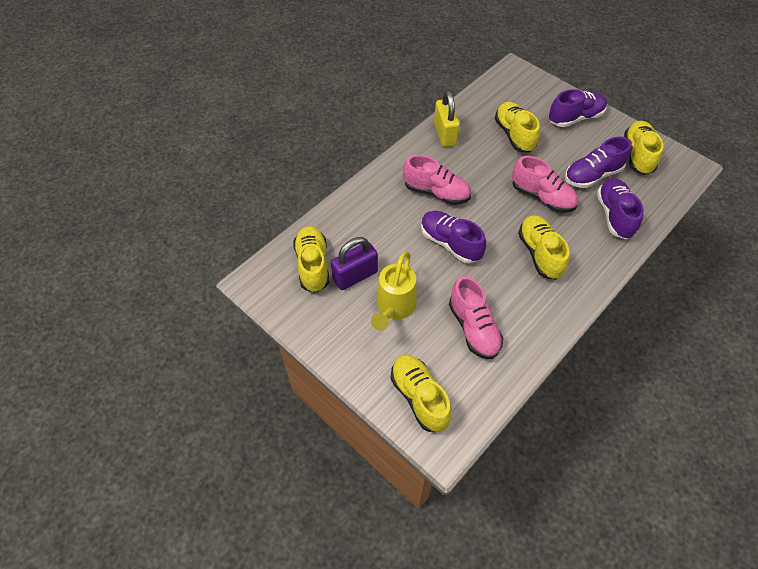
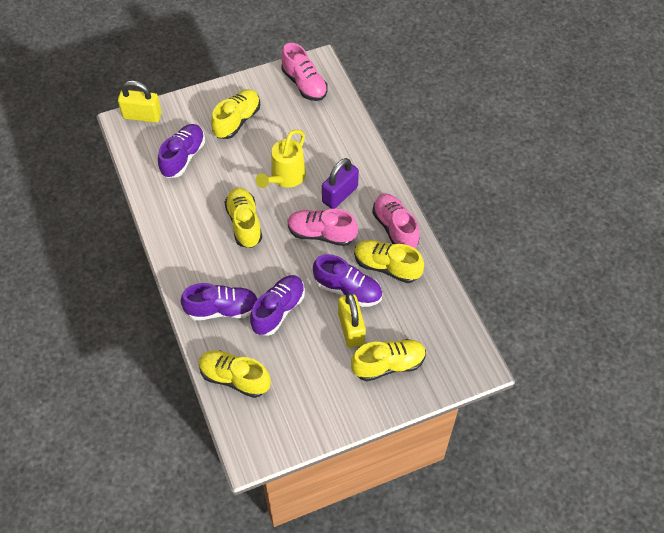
yellow padlock: [434,90,460,147] = 1 -> [118,80,162,123] [338,293,366,348] = 2

